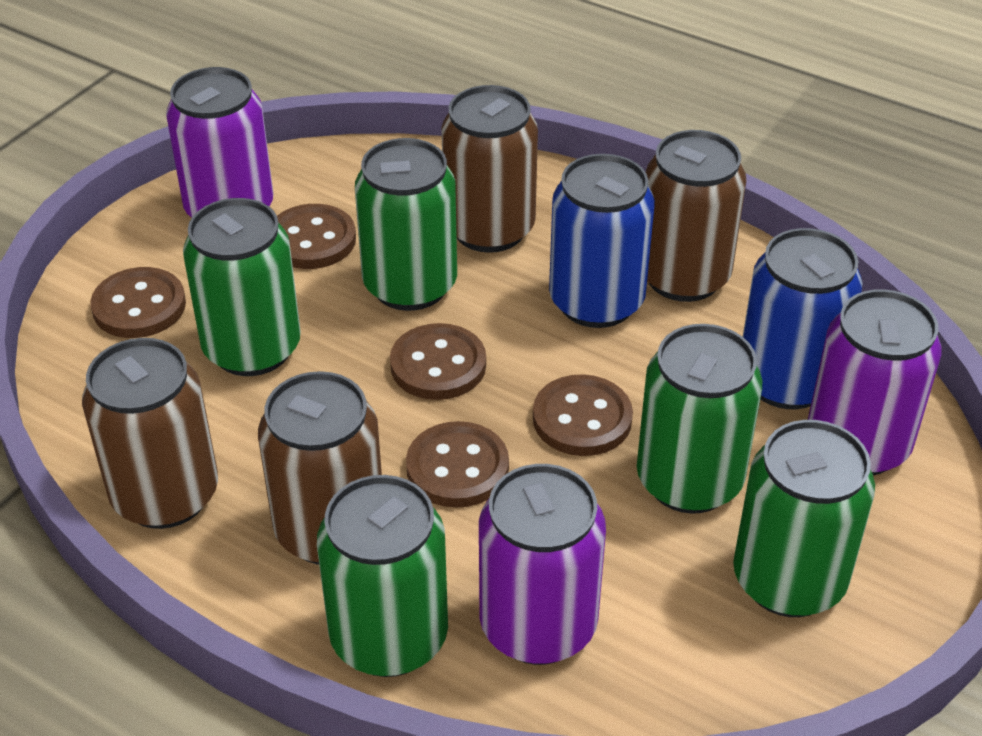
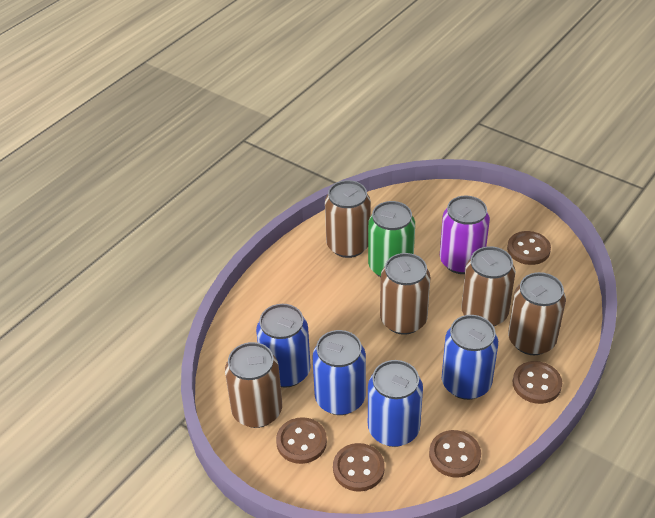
blue can: [549,154,655,328] [743,228,862,409] = 2 -> [256,304,310,388] [313,330,366,415] [368,360,423,447] [442,315,498,400] = 4
brown can: [82,338,218,529] [258,371,382,565] [441,85,538,253] [646,130,746,302] = 4 -> [225,342,282,428] [325,180,371,258] [380,253,430,335] [461,246,516,326] [508,272,566,355] = 5
green can: [183,198,301,376] [317,475,448,677] [355,138,457,311] [637,324,762,514] [733,420,875,617] = 5 -> [368,201,415,277] = 1
purple can: [166,67,273,218] [479,464,606,665] [808,289,942,475] = 3 -> [440,196,490,274] = 1

